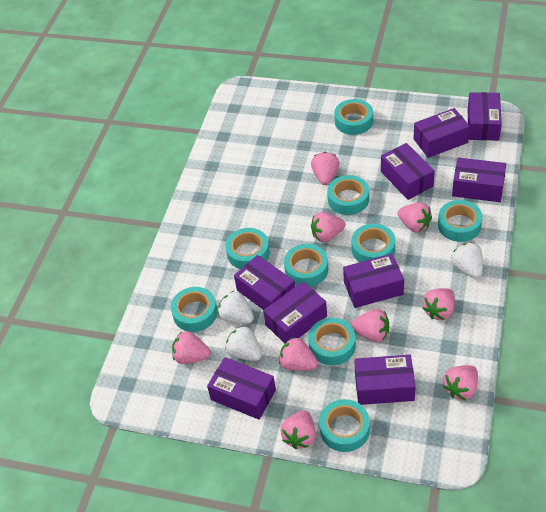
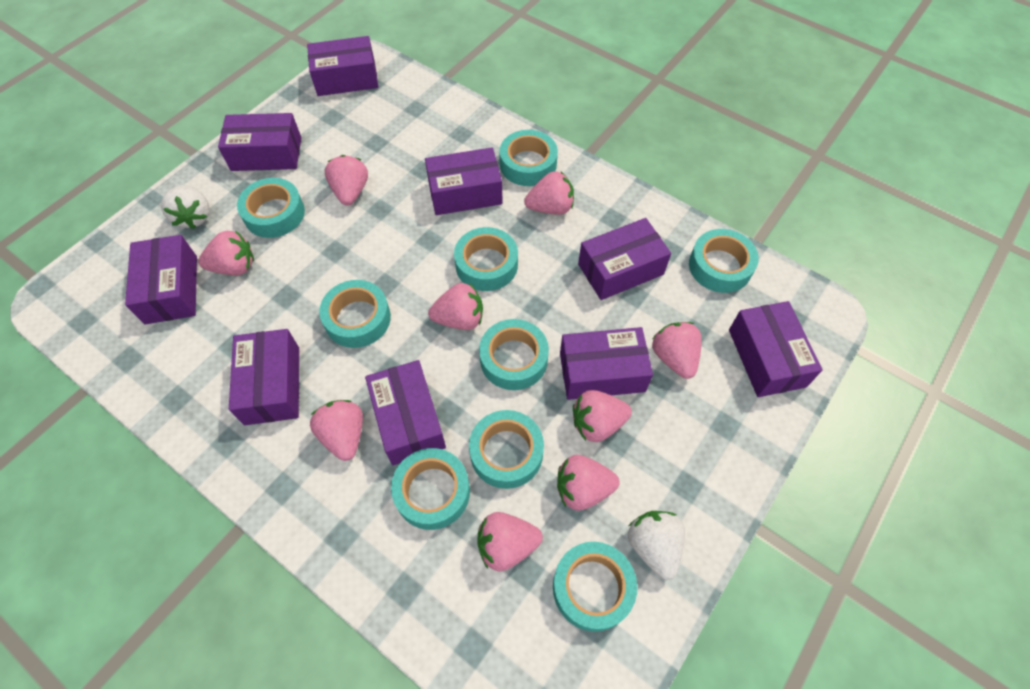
white strawberry: [218,291,254,324] [225,325,262,361] [451,242,483,278] = 3 -> [161,185,210,229] [628,511,685,580] = 2

